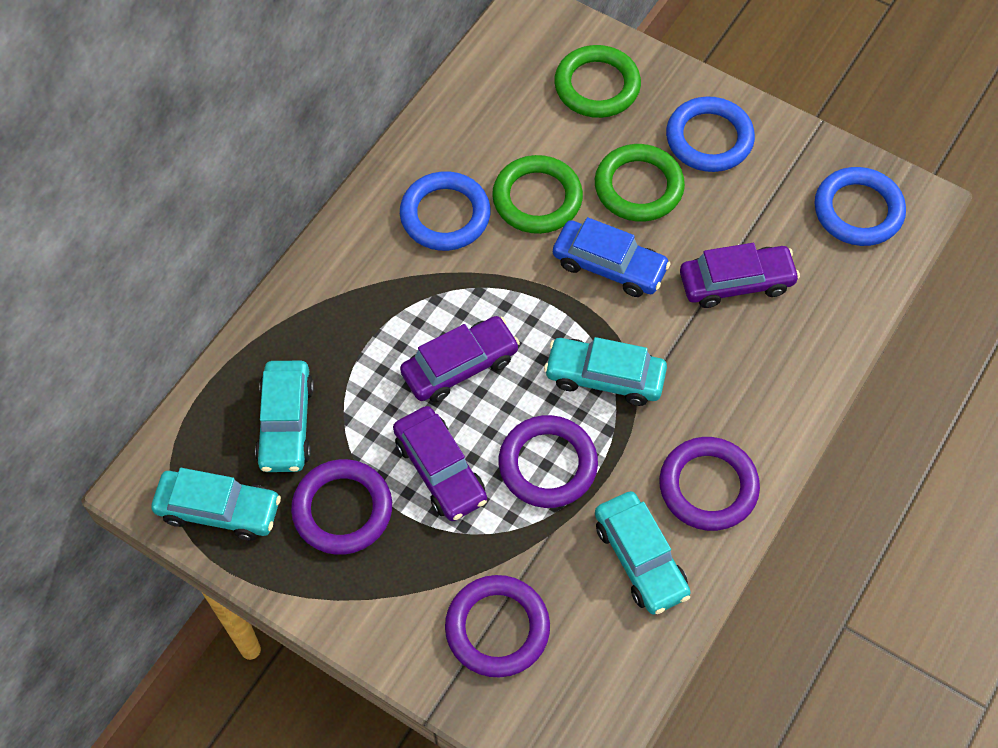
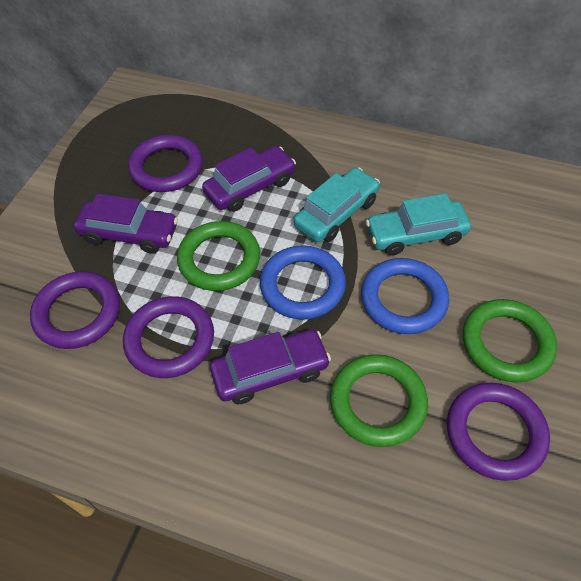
blue car: [553,217,671,297] = 1 -> none = 0
blue ring: [400,171,491,251] [666,96,755,172] [815,167,906,246] = 3 -> [260,245,346,320] [361,258,449,334] = 2
turquoise car: [151,468,281,540] [255,361,314,472] [544,337,667,406] [595,491,691,615] = 4 -> [294,168,380,242] [366,193,471,255] = 2

